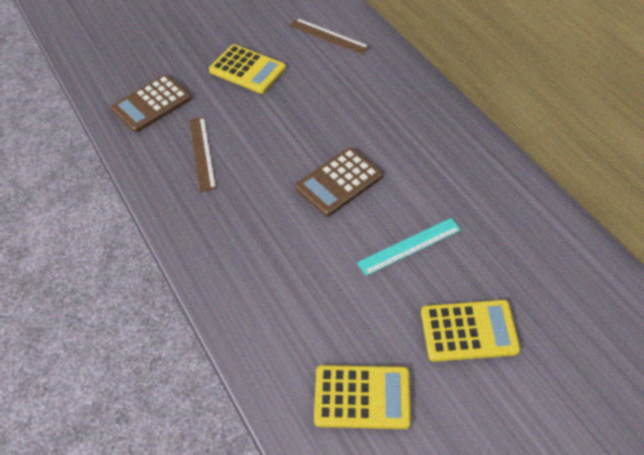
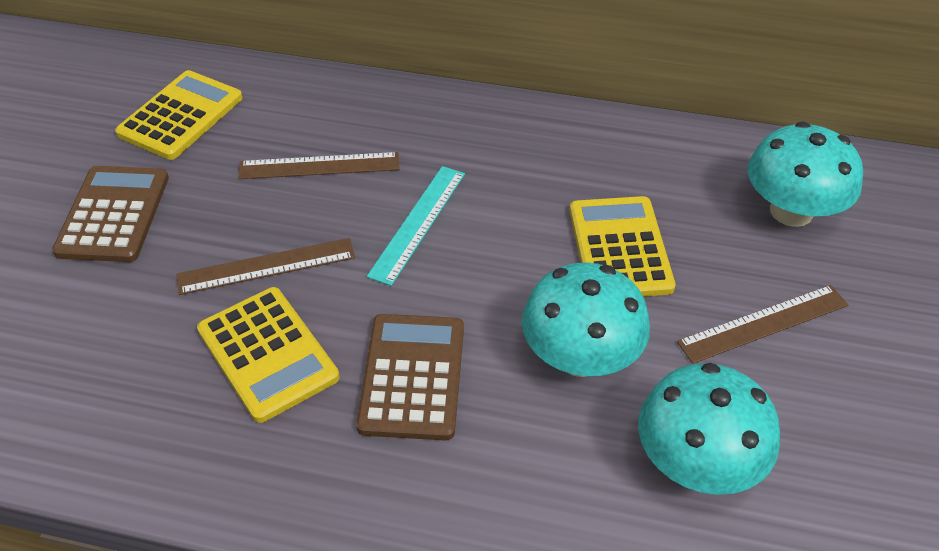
brown ruler: [189,117,216,192] [289,18,370,55] = 2 -> [176,238,355,295] [238,152,399,179] [677,285,848,364] = 3
turquoise mushroom: none = 0 -> [522,262,650,377] [638,363,780,495] [748,121,863,227] = 3

